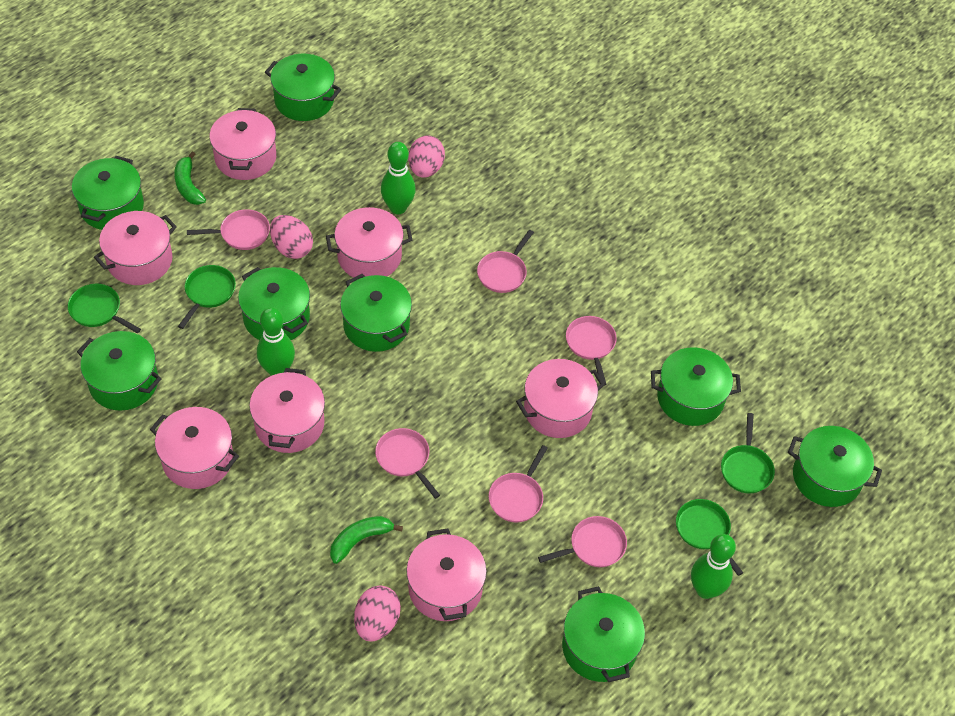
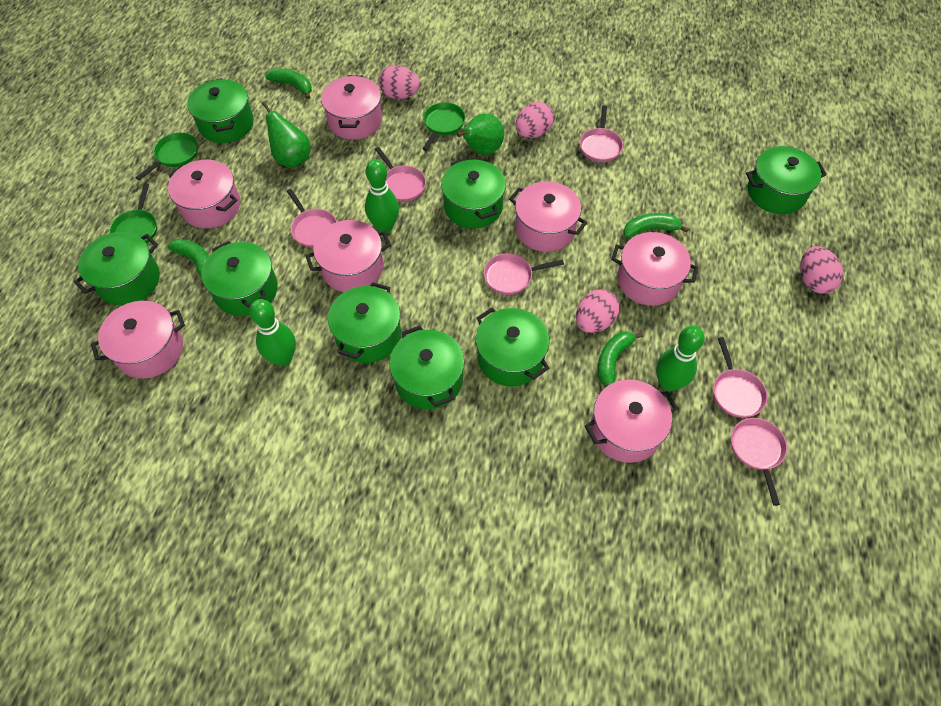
green banana: [174,152,206,205] [330,516,403,564] = 2 -> [167,239,209,286] [265,68,312,99] [597,331,643,386] [623,213,689,238] = 4
green pan: [68,284,141,333] [178,265,236,329] [676,499,743,576] [721,413,775,493] = 4 -> [109,184,157,243] [135,133,198,180] [422,102,466,151] = 3
green pear: none = 0 -> [262,101,310,168] [457,114,504,155] = 2
pink egg: [270,215,313,259] [354,585,401,641] [408,135,445,178] = 3 -> [378,65,420,99] [516,102,554,138] [576,289,620,333] [800,246,844,294] = 4

